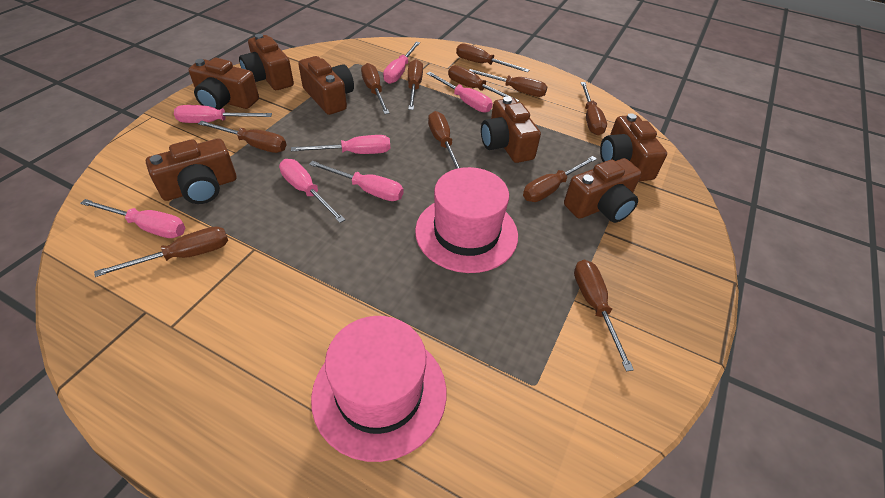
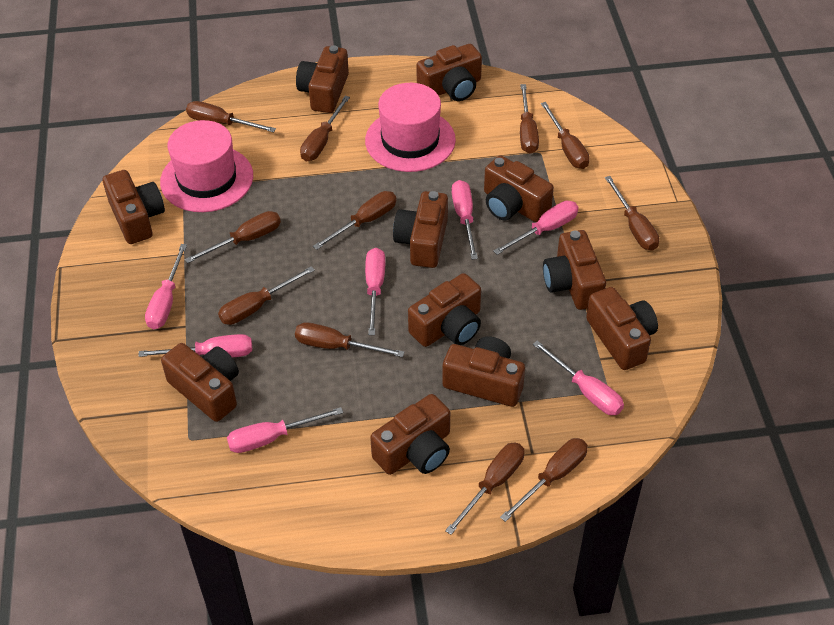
brown camera: [146,138,237,204] [189,58,259,110] [239,34,294,90] [298,56,354,115] [481,96,541,163] [564,158,642,223] [600,113,667,182] = 7 -> [103,170,165,244] [161,343,239,422] [296,45,349,113] [370,394,450,475] [393,191,448,268] [408,273,481,347] [416,44,482,101] [442,336,525,407] [484,155,554,222] [543,230,606,310] [586,287,658,370] = 11

